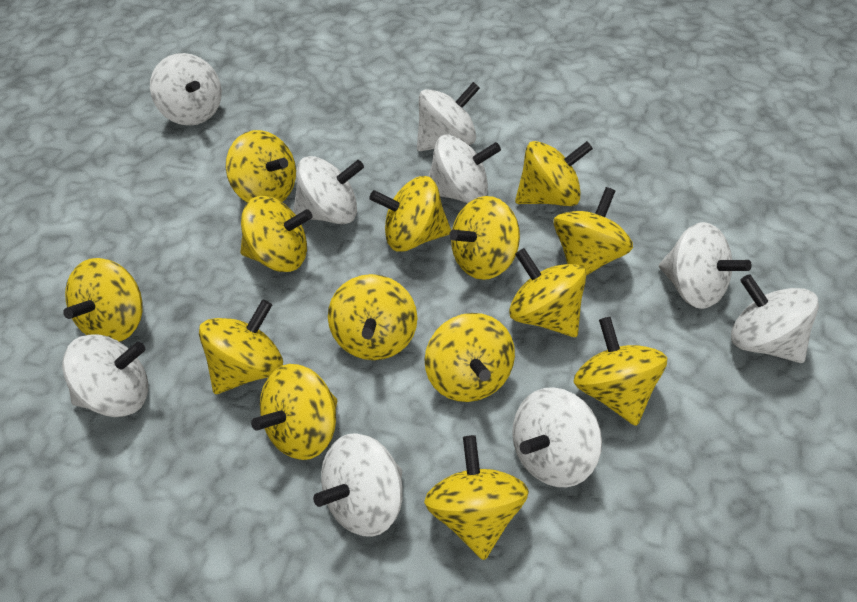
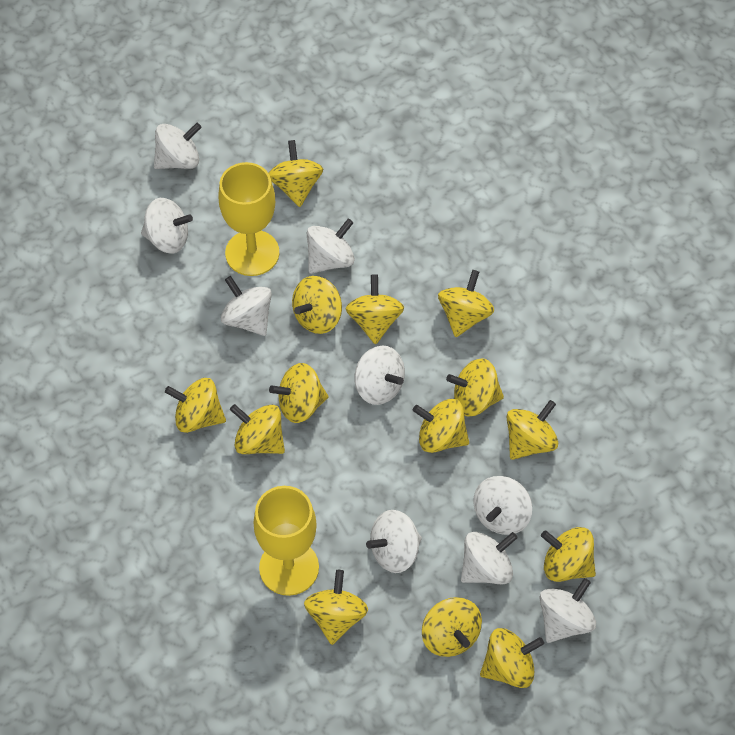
yellow goblet: none = 0 -> [218,162,279,276] [253,486,319,596] = 2

